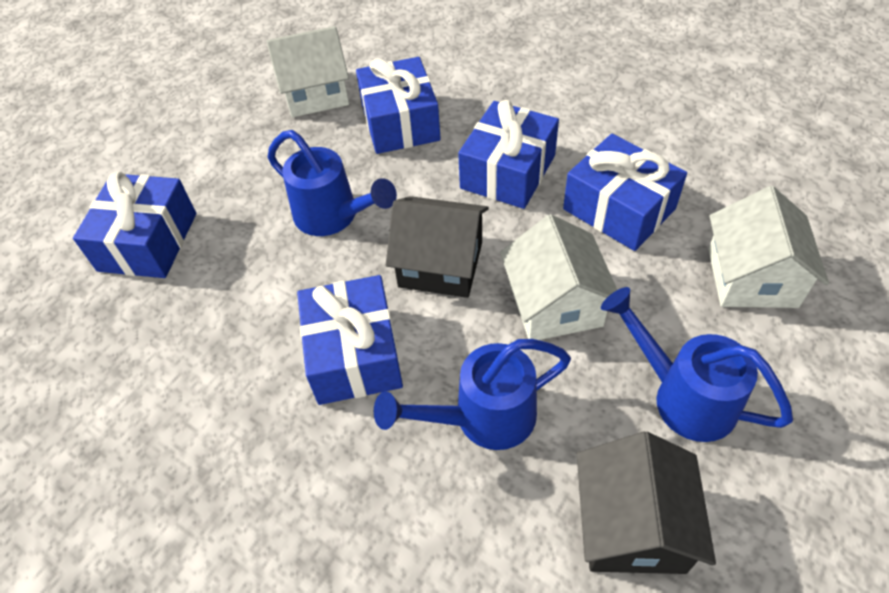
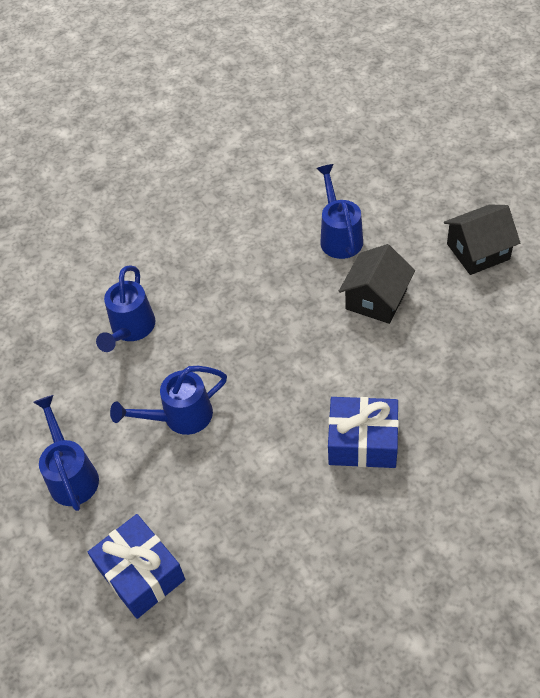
blue gift: [73,172,196,278] [297,275,403,405] [356,57,441,154] [458,100,559,209] [563,134,687,251] = 5 -> [88,514,185,619] [328,397,399,468] = 2
blue watering can: [267,130,397,236] [374,339,571,450] [601,287,793,442] = 3 -> [33,395,99,511] [96,265,155,352] [110,366,227,435] [316,164,363,259] = 4
white house: [266,26,349,117] [500,214,617,340] [708,186,829,308] = 3 -> none = 0

